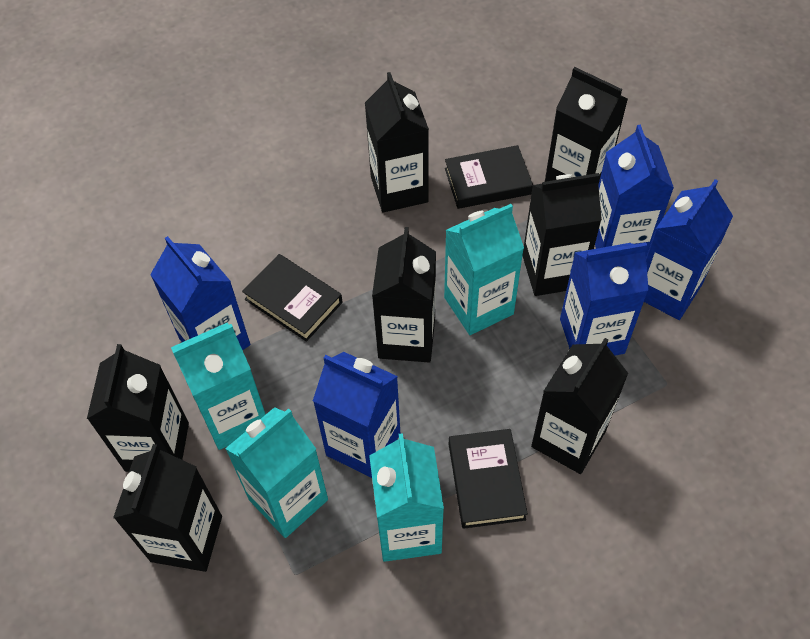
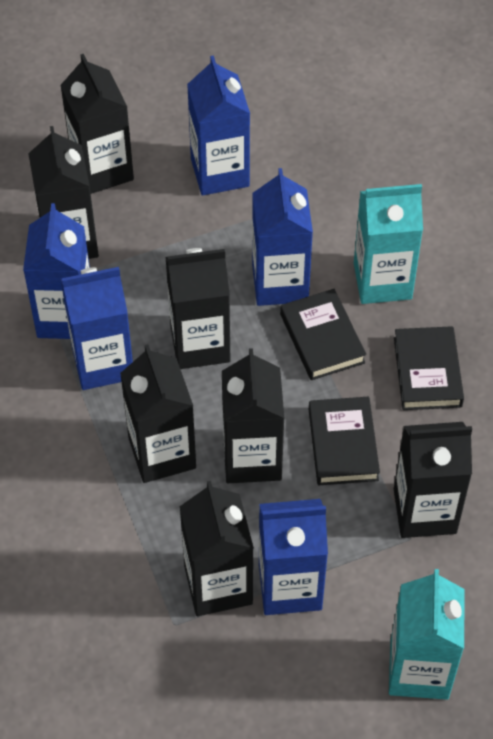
turquoise carton: [171,323,266,450] [225,407,328,538] [369,433,444,562] [444,204,524,335] = 4 -> [354,184,423,304] [389,569,465,700] = 2

